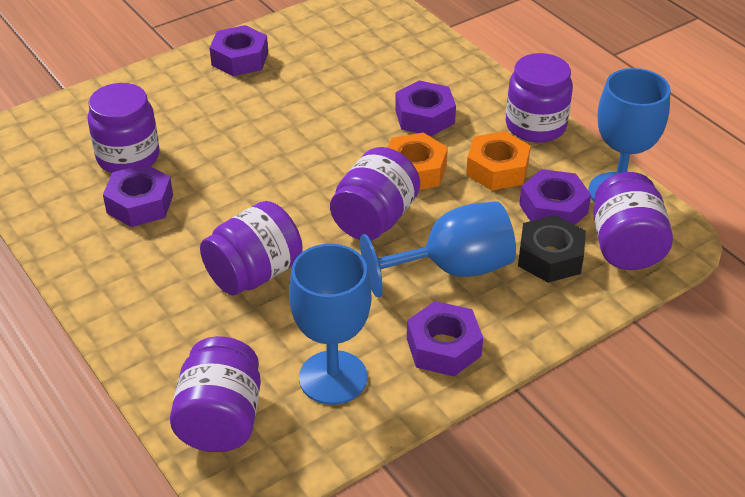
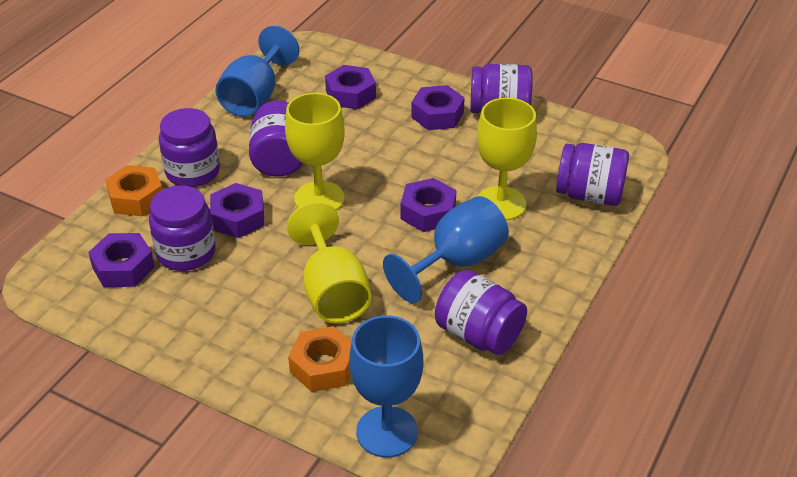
black nut: [518,215,586,283] = 1 -> none = 0
yellow goblet: none = 0 -> [285,93,345,210] [287,202,371,323] [477,97,537,221] = 3

